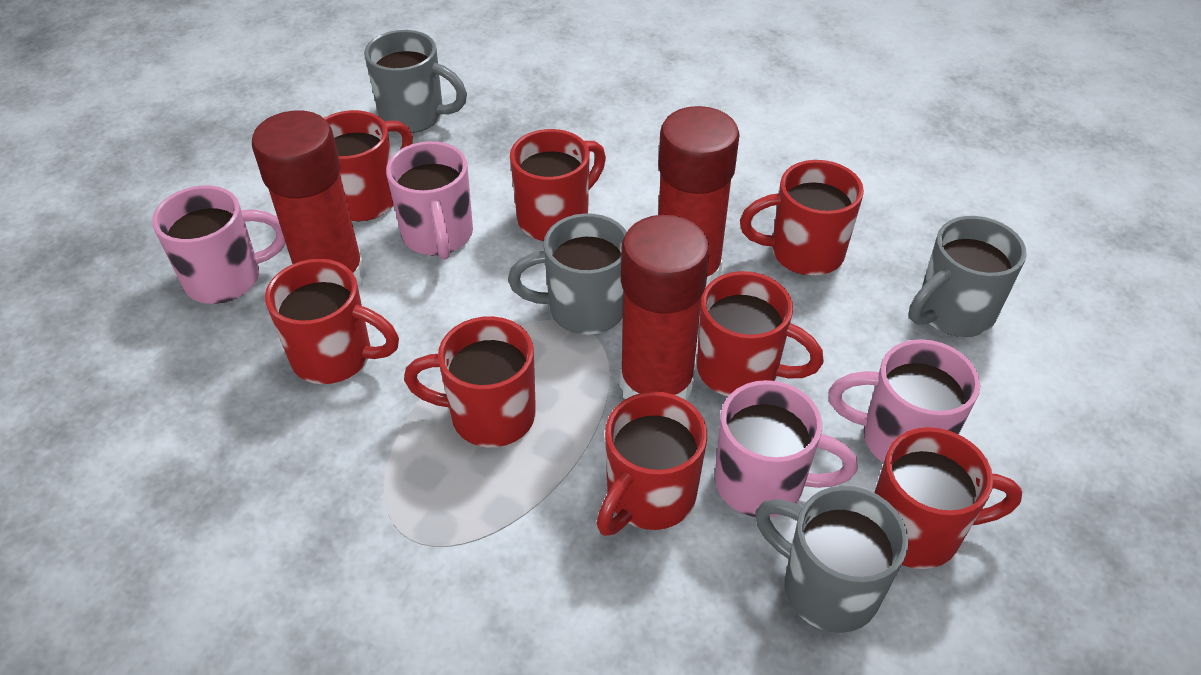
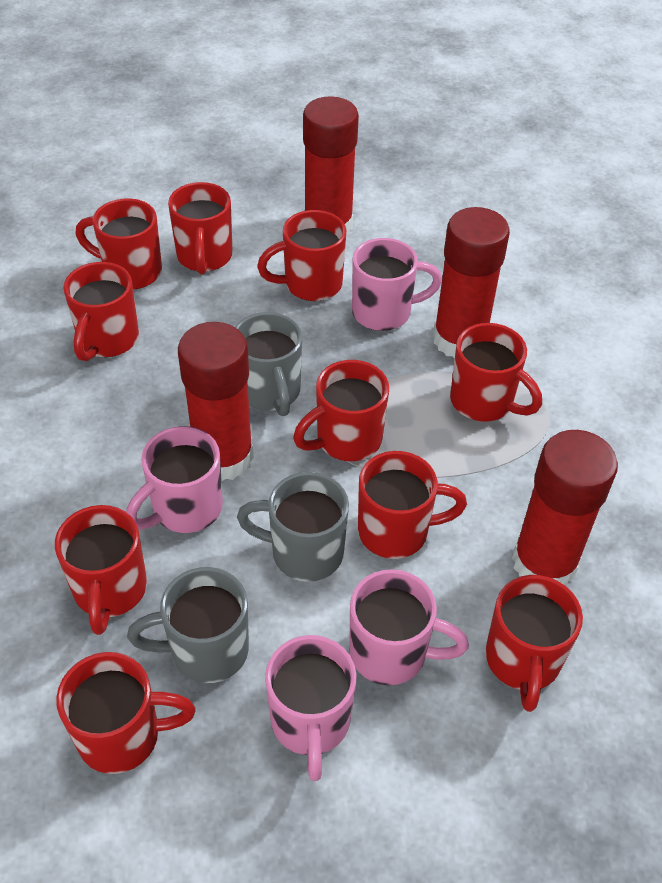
grey mug: [364,30,467,133] [508,213,627,335] [755,486,909,633] [909,216,1027,337] = 4 -> [127,567,249,683] [235,312,302,416] [237,472,349,582] = 3
red glue stick: [252,110,366,287] [619,215,710,400] [658,106,740,287] = 3 -> [178,322,254,481] [303,96,359,236] [433,207,510,358] [512,430,618,586] = 4
red mug: [265,259,399,384] [324,110,413,221] [404,316,536,447] [510,129,606,241] [597,392,707,536] [697,271,824,396] [740,160,864,276] [874,427,1022,569] = 8 -> [55,505,147,635] [56,652,196,774] [63,262,139,361] [76,199,162,289] [168,182,233,275] [257,210,346,301] [293,360,389,461] [358,451,467,559] [450,323,542,422] [485,575,583,712] = 10

